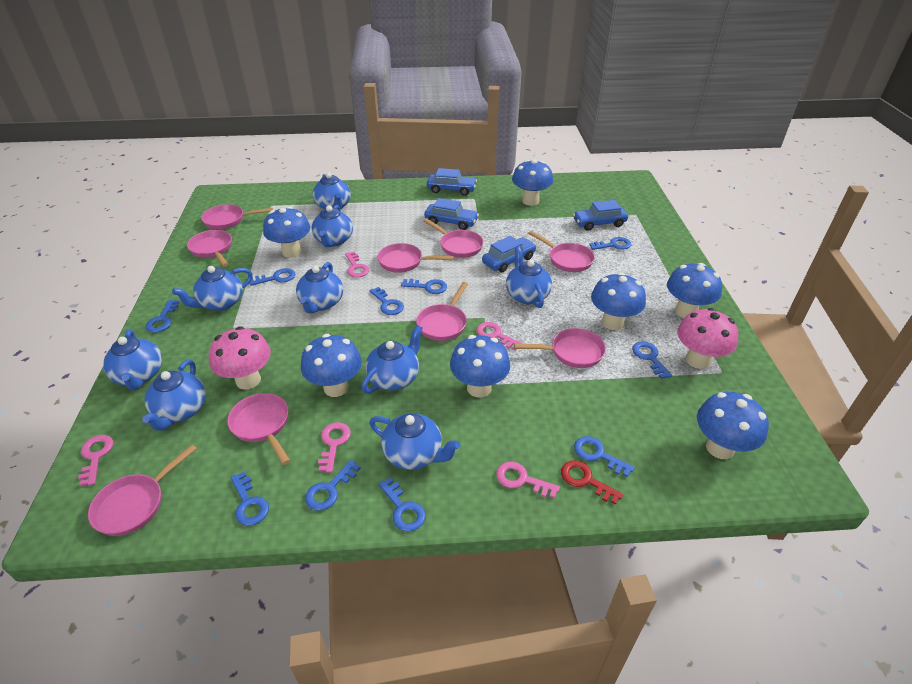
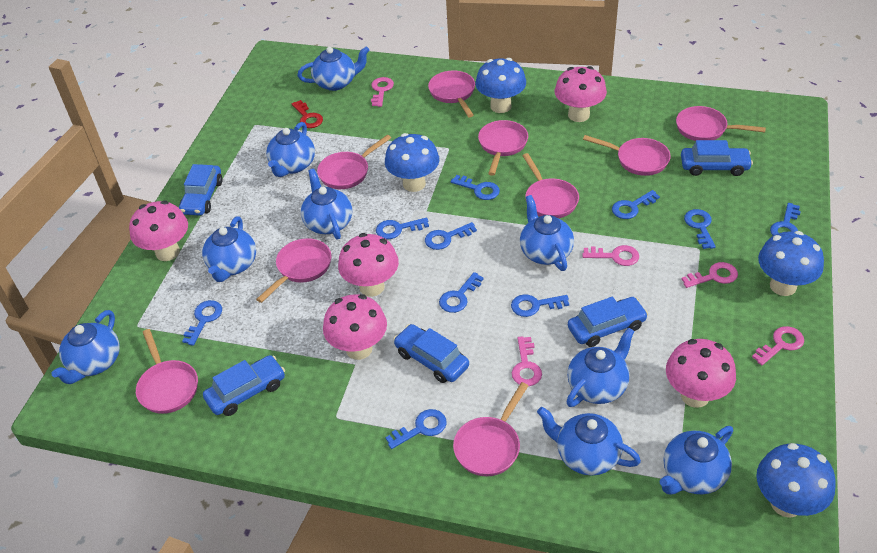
blue car: [424,198,479,230] [427,168,477,196] [482,236,536,272] [573,200,628,231] = 4 -> [179,164,222,216] [203,355,285,416] [393,324,469,383] [568,297,648,347] [681,140,753,176] = 5
blue mushroom: [263,206,310,258] [301,334,362,397] [450,335,510,397] [512,159,553,206] [591,272,646,330] [667,263,722,318] [697,392,769,459] = 7 -> [385,133,439,192] [475,58,526,113] [756,443,836,518] [758,231,824,296] = 4
pink mushroom: [209,326,271,390] [677,308,738,369] = 2 -> [129,201,188,261] [323,294,387,360] [338,233,399,297] [554,66,607,122] [666,339,736,408] = 5

